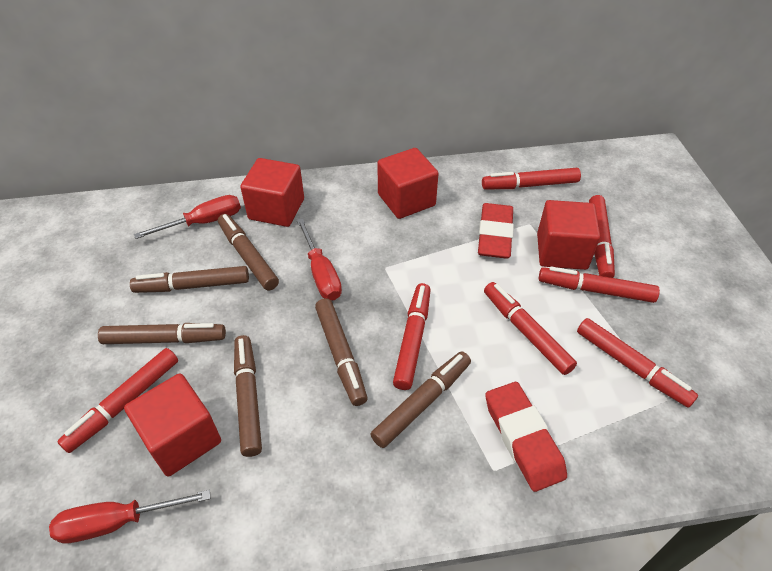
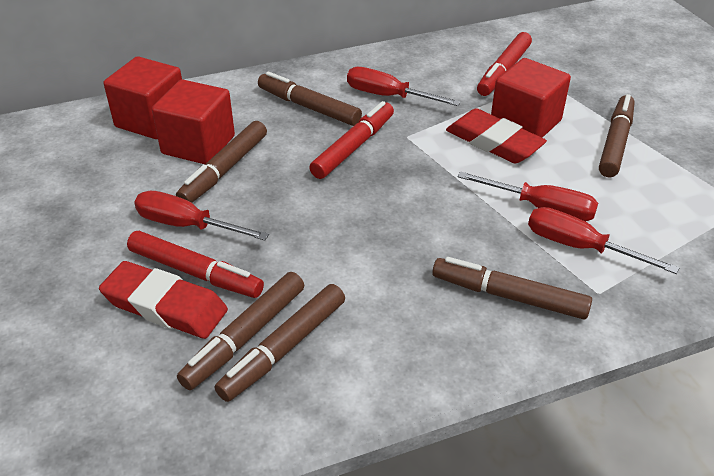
red cube: [124,373,221,477] [240,158,304,227] [377,148,439,219] [537,200,600,270] = 4 -> [104,56,182,139] [152,79,235,164] [491,58,571,138] = 3
red marker: [57,348,178,453] [393,283,431,390] [482,168,581,190] [484,282,577,375] [539,266,660,303] [577,318,698,408] [589,195,615,278] = 7 -> [127,231,264,298] [309,101,394,179] [477,32,532,96] = 3
red screwdriver: [49,490,210,544] [134,195,241,239] [297,218,342,300] = 3 -> [134,191,269,241] [347,67,461,106] [458,171,598,221] [528,207,680,274] = 4

